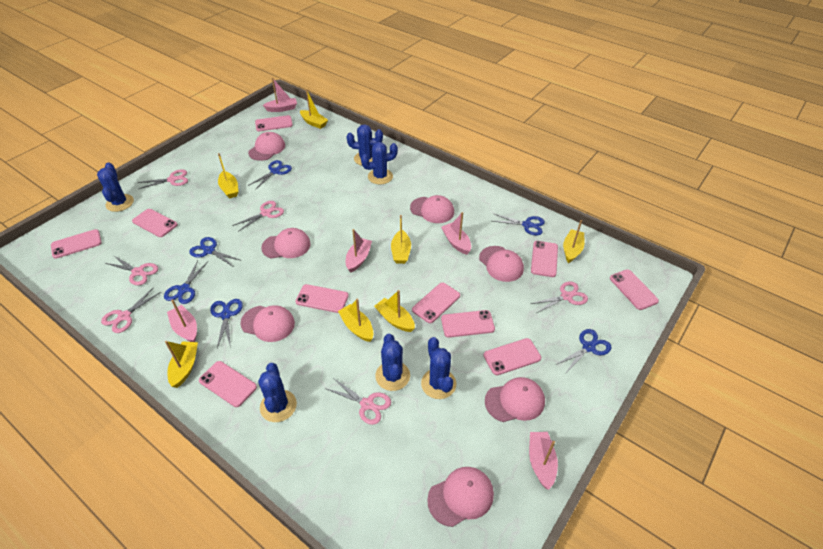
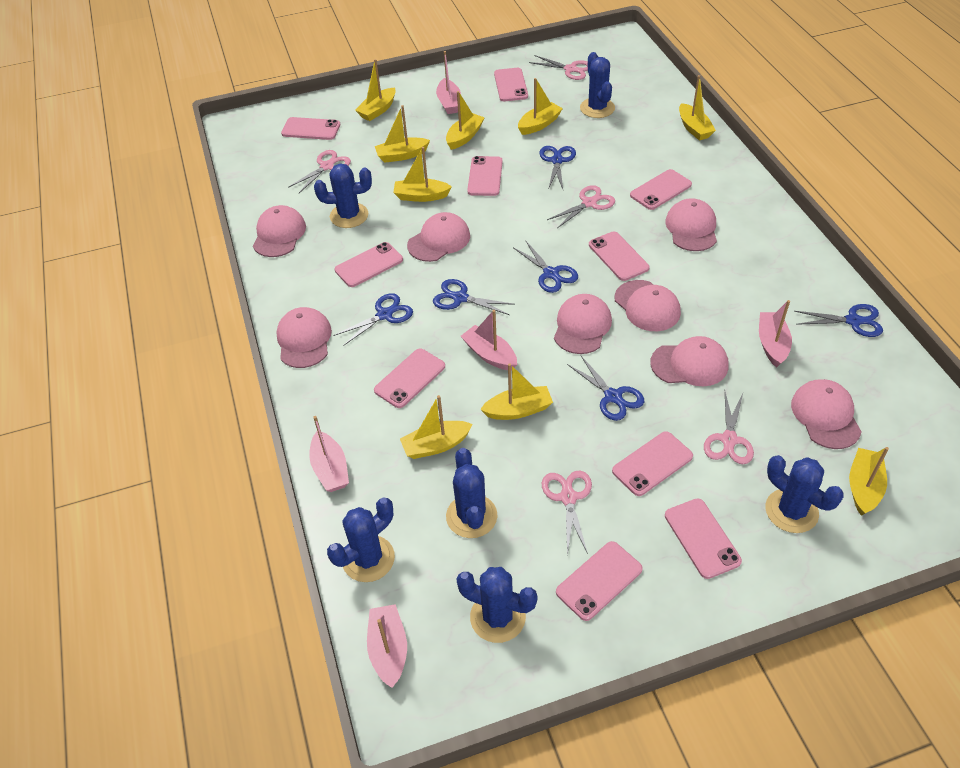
pink cap: [241,305,295,342] [248,132,285,161] [261,228,311,258] [410,195,454,223] [427,467,494,527] [479,246,524,282] [485,377,545,422] = 7 -> [253,205,306,257] [276,307,332,368] [407,212,470,262] [554,294,612,354] [614,280,681,331] [650,336,729,386] [665,198,717,251] [791,379,862,449] = 8
pink scissors: [101,287,161,333] [105,255,158,285] [137,169,188,189] [232,201,284,232] [325,378,391,425] [531,281,588,313] = 6 -> [288,150,351,193] [529,55,588,80] [542,471,592,555] [547,185,615,228] [704,392,754,464] = 5
yellow boat: [165,341,198,388] [218,153,239,198] [300,90,328,129] [338,298,373,342] [374,290,415,332] [391,215,411,264] [563,220,585,263] = 7 -> [355,59,396,121] [375,105,430,163] [393,147,452,202] [400,395,473,459] [446,91,485,150] [480,363,553,420] [518,78,563,135] [679,75,716,141] [849,447,889,516] = 9

